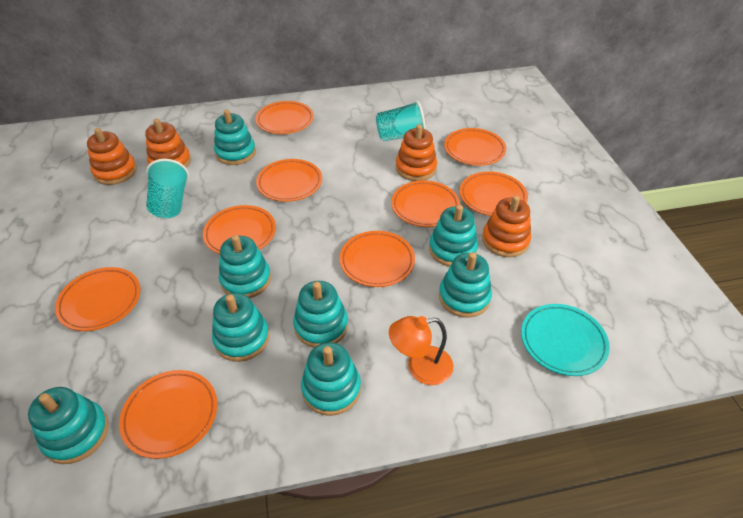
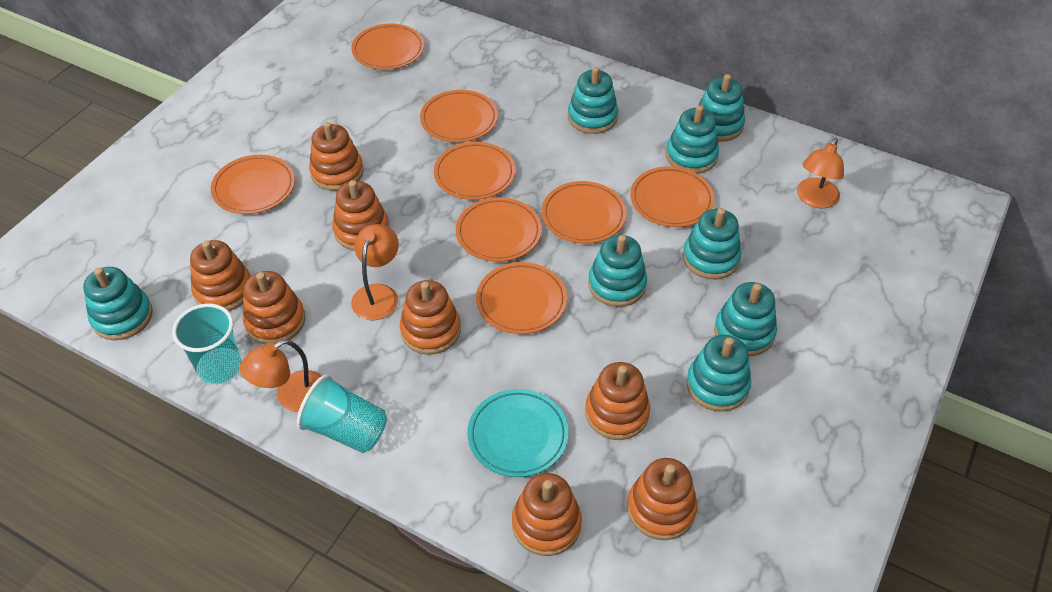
orange lamp: [389,316,453,385] = 1 -> [240,339,322,412] [351,224,399,320] [797,138,844,208] = 3
orange plate: [55,267,140,331] [119,370,217,459] [203,205,276,254] [256,101,314,134] [256,159,322,202] [340,231,415,287] [391,180,460,227] [444,128,506,166] [460,172,528,216] = 9 -> [211,155,295,214] [351,24,424,70] [420,90,498,142] [434,142,515,200] [456,197,542,262] [476,262,567,334] [541,181,626,244] [630,166,714,227] = 8
orange stacking toy: [87,128,137,185] [145,119,191,168] [396,124,437,181] [482,195,531,257] = 4 -> [190,240,251,311] [243,271,305,345] [309,122,364,191] [332,180,389,251] [400,280,461,355] [512,473,582,556] [585,362,650,440] [627,458,697,540] = 8

